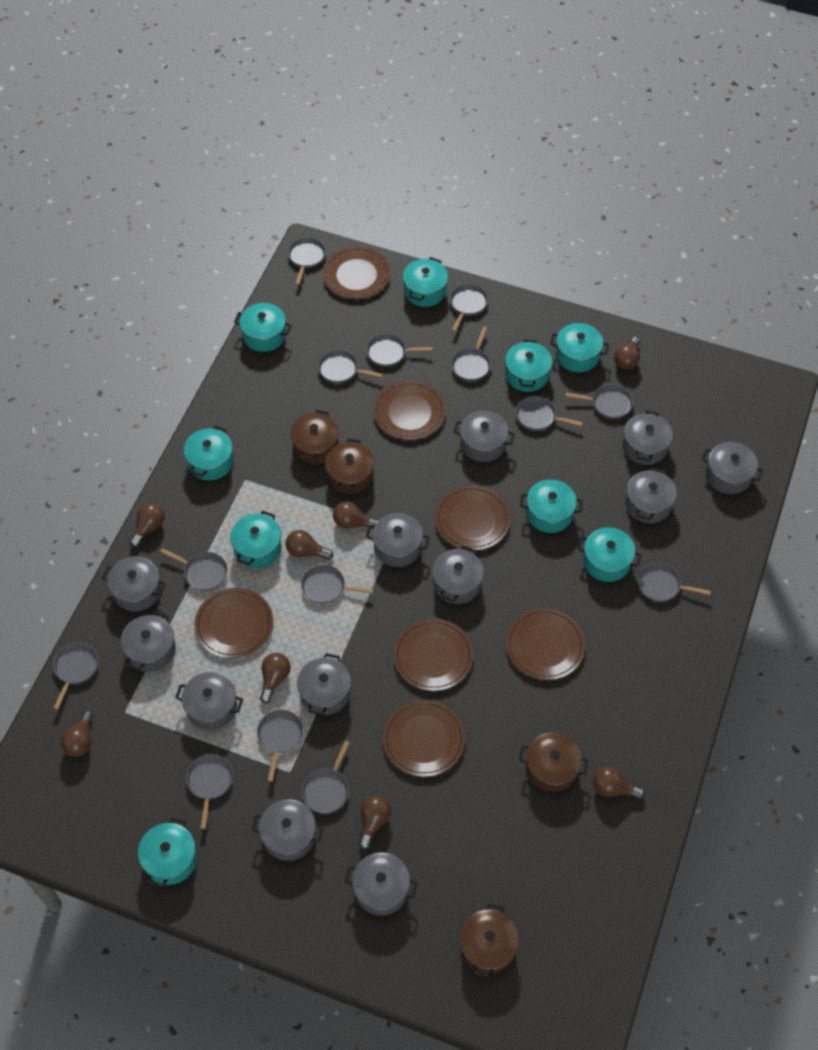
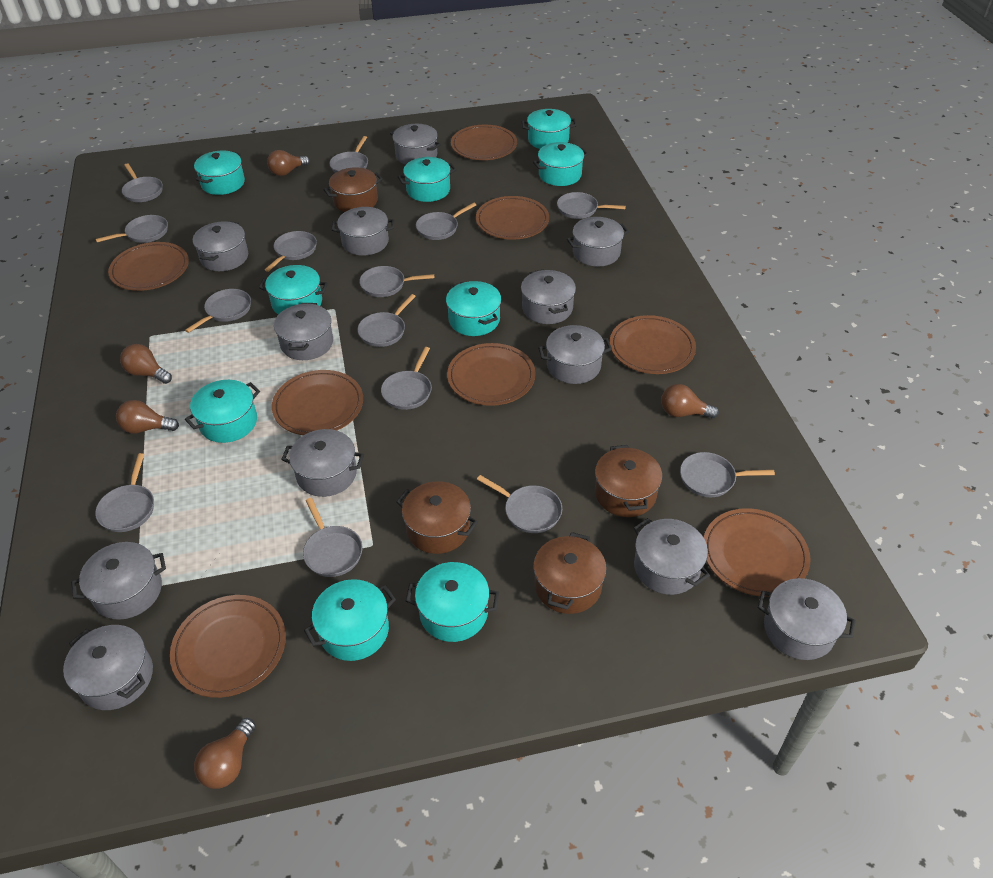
brown light bulb: [61,711,93,757] [130,503,165,547] [260,653,291,703] [286,530,333,560] [333,501,379,529] [359,795,391,850] [593,766,645,799] [614,337,640,370] = 8 -> [116,400,179,434] [120,344,172,384] [194,718,256,789] [267,150,310,176] [661,384,719,419] = 5
brown plate: [194,588,273,659] [323,246,391,299] [374,380,446,440] [383,700,465,777] [393,618,473,691] [435,485,510,551] [506,608,585,680] = 7 -> [108,242,189,291] [170,595,286,698] [272,370,363,435] [447,343,536,406] [451,125,517,160] [476,196,549,240] [610,315,696,374] [704,508,811,597] = 8

